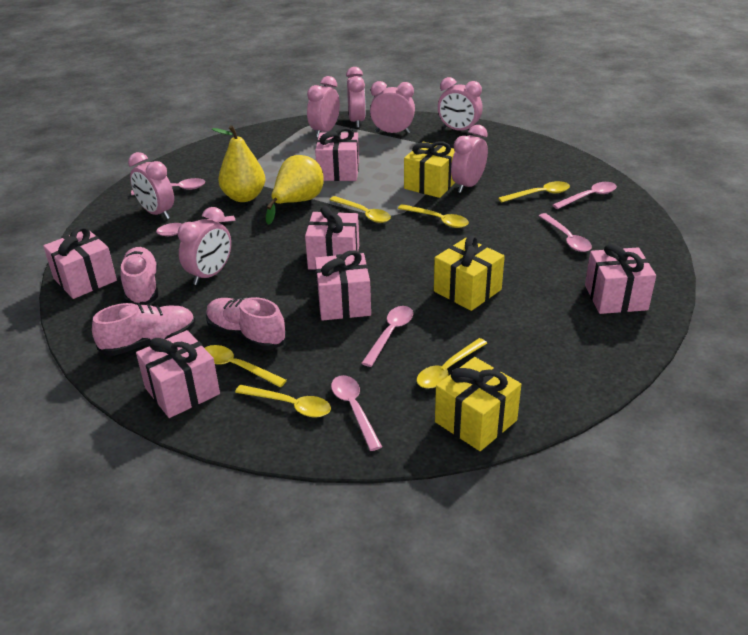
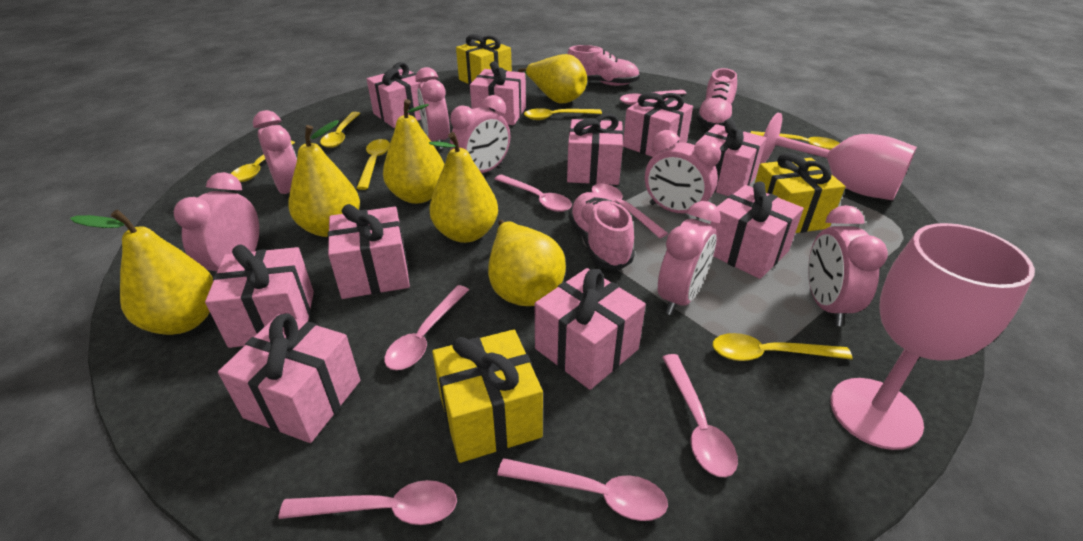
pink gift: [43,227,117,299] [136,330,220,418] [305,206,359,270] [315,127,359,181] [315,251,371,321] [585,243,656,314] = 6 -> [205,245,314,348] [218,313,360,443] [328,204,410,299] [367,62,421,128] [470,61,526,125] [535,268,646,390] [567,114,623,185] [623,92,693,157] [696,118,766,196] [710,181,804,279] = 10
pink goblet: none = 0 -> [760,113,917,200] [831,223,1035,450] = 2
pink spoon: [131,178,205,195] [156,216,236,236] [331,375,382,451] [362,306,413,367] [539,213,592,252] [553,182,617,209] = 6 -> [278,480,457,525] [384,285,469,370] [495,174,572,212] [497,458,668,521] [592,184,668,238] [620,90,686,105] [662,354,738,477] = 7
yellow pear: [212,126,265,202] [266,155,324,225] = 2 -> [70,209,213,335] [288,120,360,237] [383,99,445,204] [429,132,498,243] [488,220,566,306] [518,54,587,104] = 6

